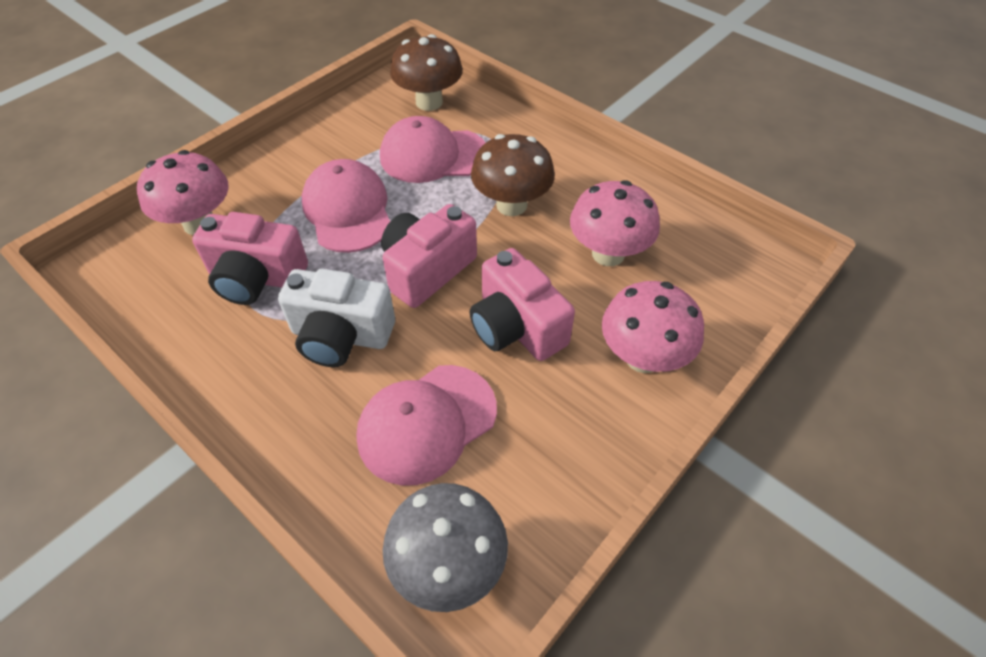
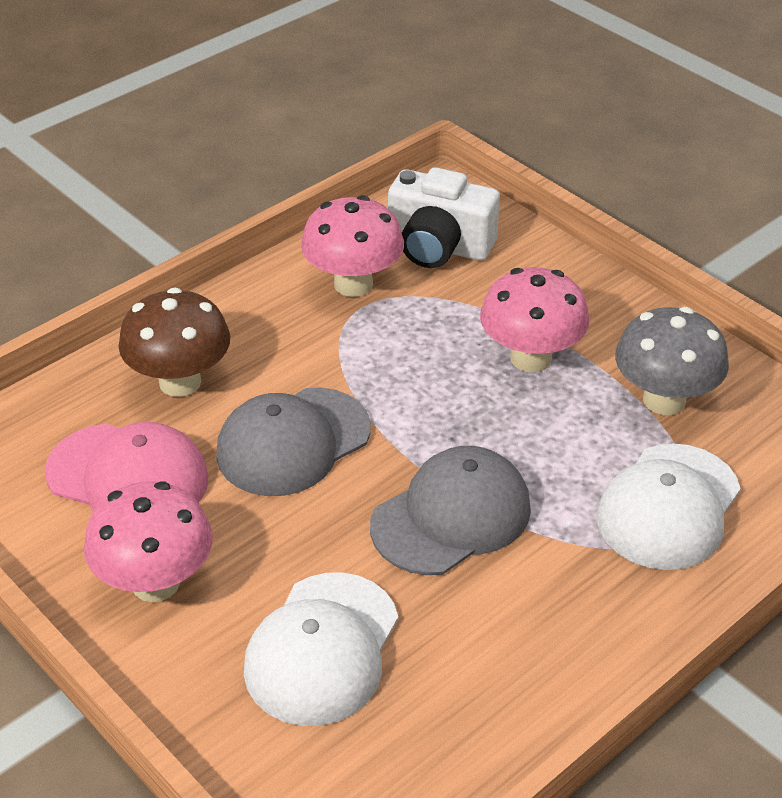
brown mushroom: [390,34,463,111] [471,134,555,216] = 2 -> [118,288,230,397] = 1
grey cap: none = 0 -> [216,387,371,496] [370,446,531,575] = 2
pink camera: [192,212,308,305] [381,204,477,308] [470,248,575,361] = 3 -> none = 0
pink cap: [302,159,390,253] [356,365,497,486] [380,116,485,183] = 3 -> [45,422,209,511] = 1
white cap: none = 0 -> [244,572,398,726] [596,443,741,570] = 2

